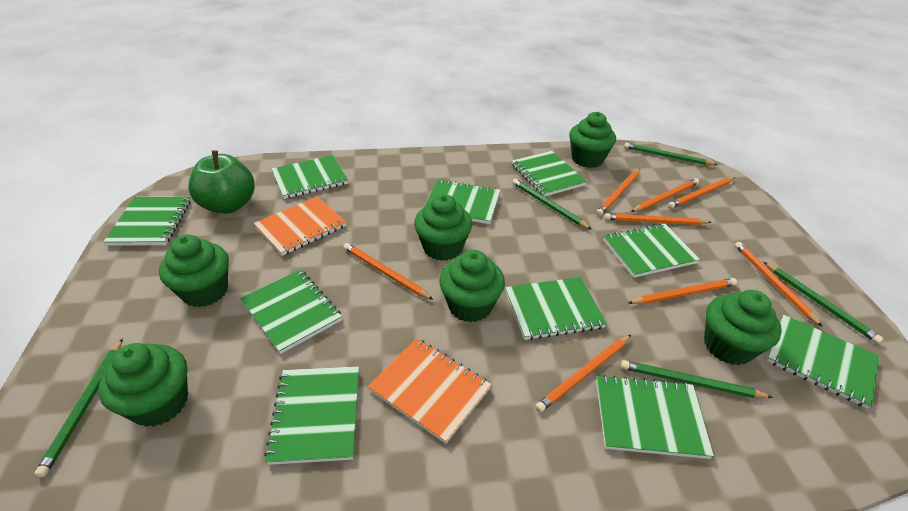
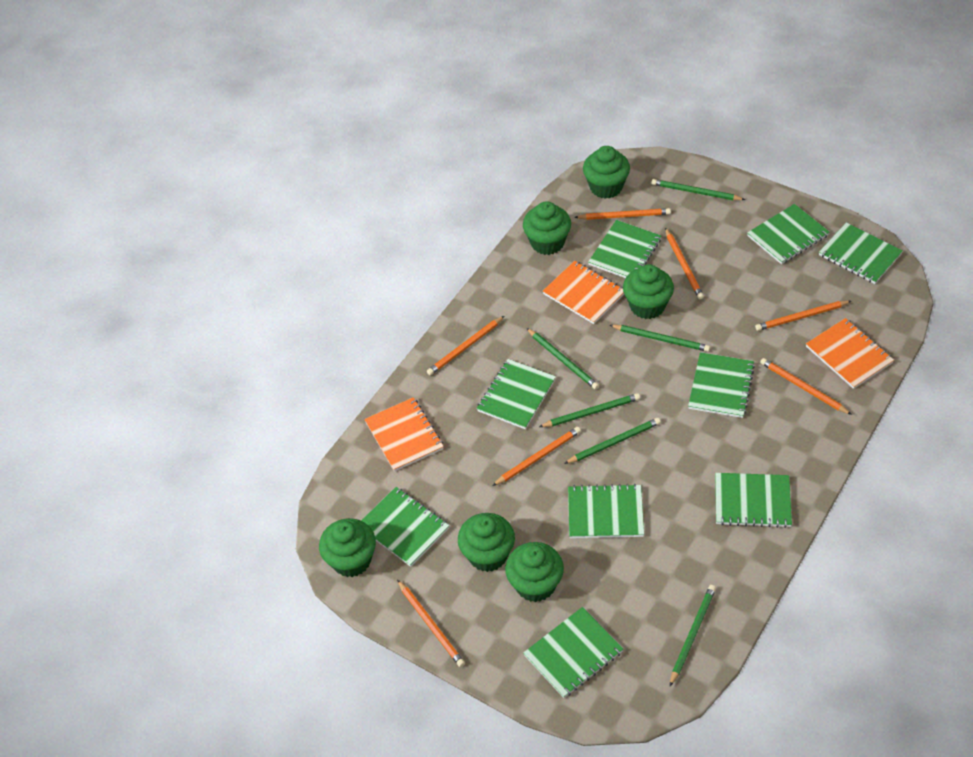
green apple: [188,150,255,214] = 1 -> none = 0
green notebook: [103,197,191,246] [240,269,342,354] [264,366,359,465] [272,155,348,199] [424,179,501,224] [505,277,607,340] [512,151,587,196] [596,375,714,459] [603,223,700,278] [766,315,880,409] = 10 -> [361,487,450,567] [477,359,556,429] [523,607,623,698] [568,484,644,538] [588,220,661,278] [688,352,755,418] [715,473,792,528] [747,204,829,264] [819,222,903,284] = 9
green pencil: [34,338,123,477] [512,179,592,230] [621,360,773,398] [624,143,717,165] [764,262,883,344] = 5 -> [527,328,599,389] [539,393,640,427] [564,418,661,464] [610,325,710,352] [651,179,745,200] [670,585,716,686] = 6
orange notebook: [254,196,346,256] [368,338,492,444] = 2 -> [364,397,444,472] [543,261,624,324] [806,318,894,389] = 3
orange pencil: [343,243,433,300] [535,335,631,413] [596,169,640,216] [604,213,712,225] [628,278,737,304] [631,178,699,212] [668,177,735,208] [735,242,823,327] = 8 -> [397,580,465,667] [427,316,504,375] [492,427,581,486] [574,208,671,220] [665,228,704,299] [755,301,851,331] [760,358,852,415] = 7

